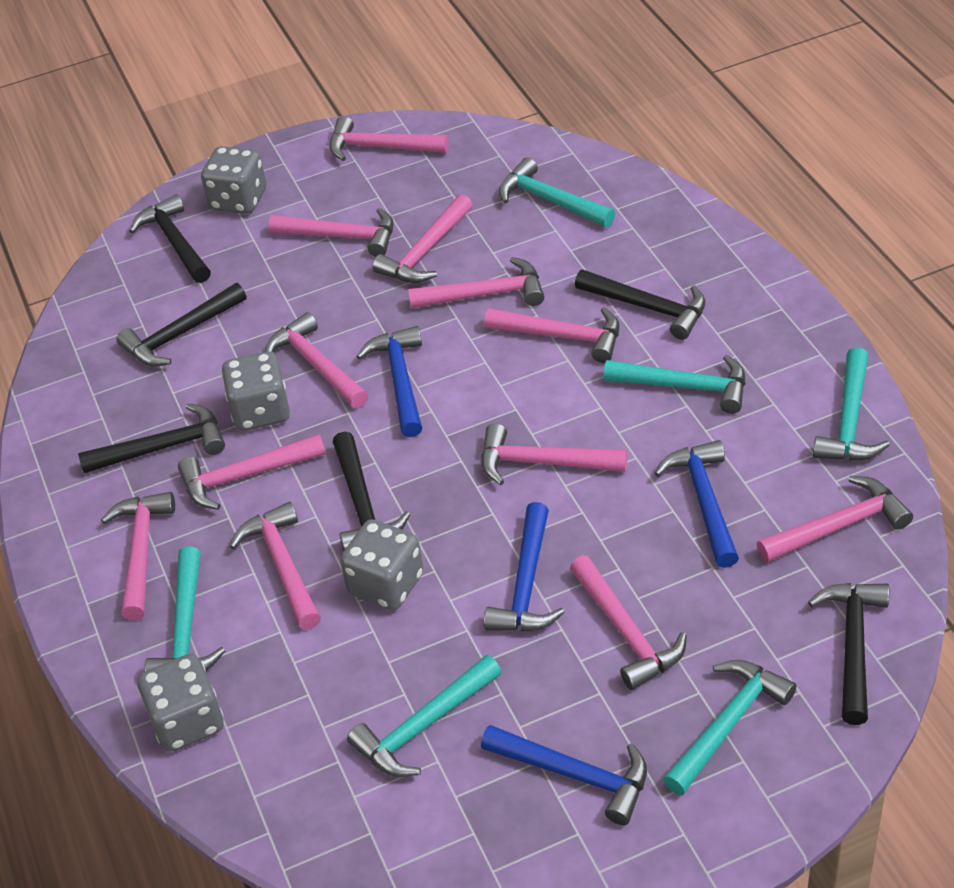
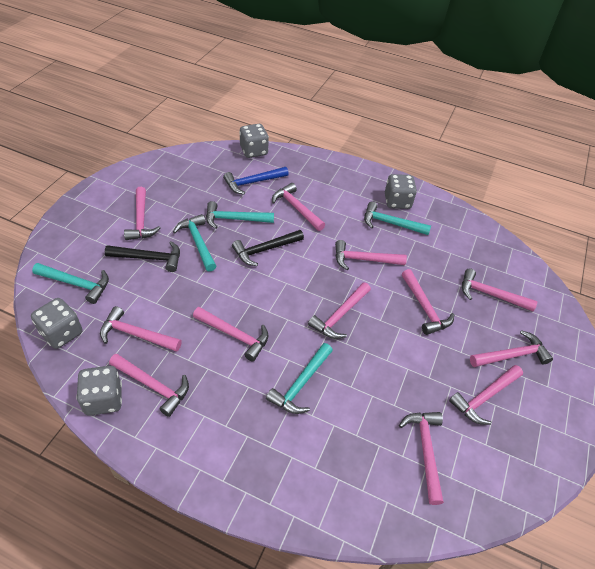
black hammer: [78,404,225,473] [117,283,246,366] [129,194,211,283] [333,432,410,550] [575,270,705,340] [808,583,889,725] = 6 -> [105,241,180,272] [232,230,304,266] = 2
blue hammer: [356,326,422,437] [481,725,647,825] [484,502,565,632] [654,440,739,568] = 4 -> [223,167,289,195] = 1
turquoise hammer: [145,546,225,671] [347,655,501,777] [499,157,615,227] [603,355,746,414] [663,660,797,795] [813,347,890,461] = 6 -> [32,263,109,304] [173,214,216,272] [206,201,274,229] [266,343,333,414] [364,201,431,235] = 5

